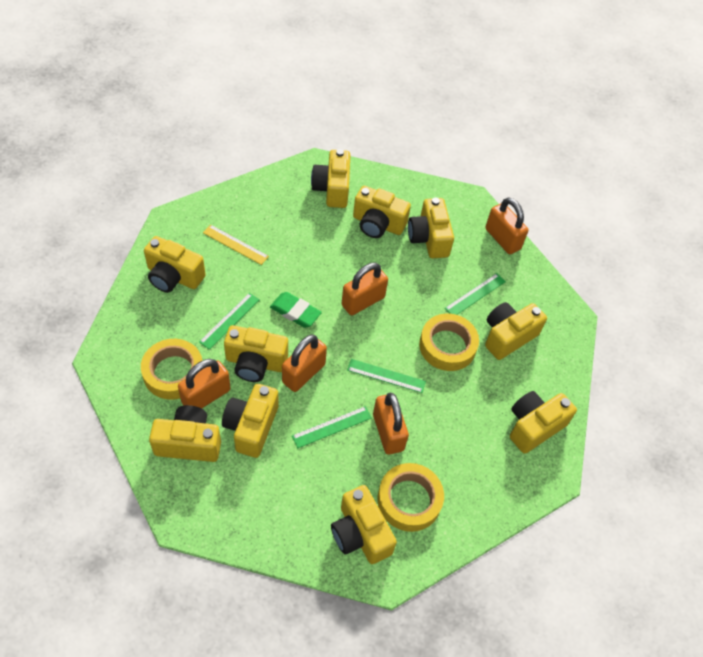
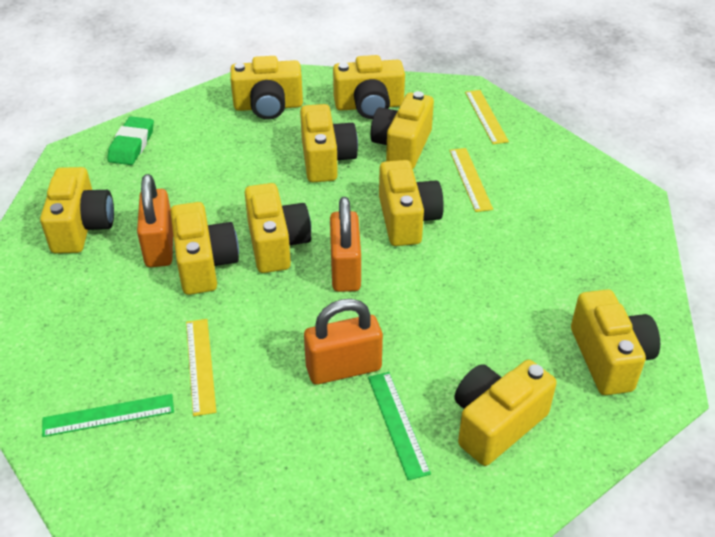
green ruler: [199,293,260,350] [292,406,372,448] [347,359,426,393] [445,273,506,315] = 4 -> [42,394,174,437] [368,372,431,480] = 2
orange padlock: [178,359,231,408] [282,335,327,392] [342,263,388,315] [373,392,409,455] [485,197,528,254] = 5 -> [137,174,173,267] [304,299,383,385] [330,197,361,292] = 3
yellow ruler: [203,225,269,265] = 1 -> [186,319,216,416] [449,148,493,212] [465,90,509,144] = 3
yellow tape: [141,339,202,400] [377,463,444,532] [419,314,479,371] = 3 -> none = 0

